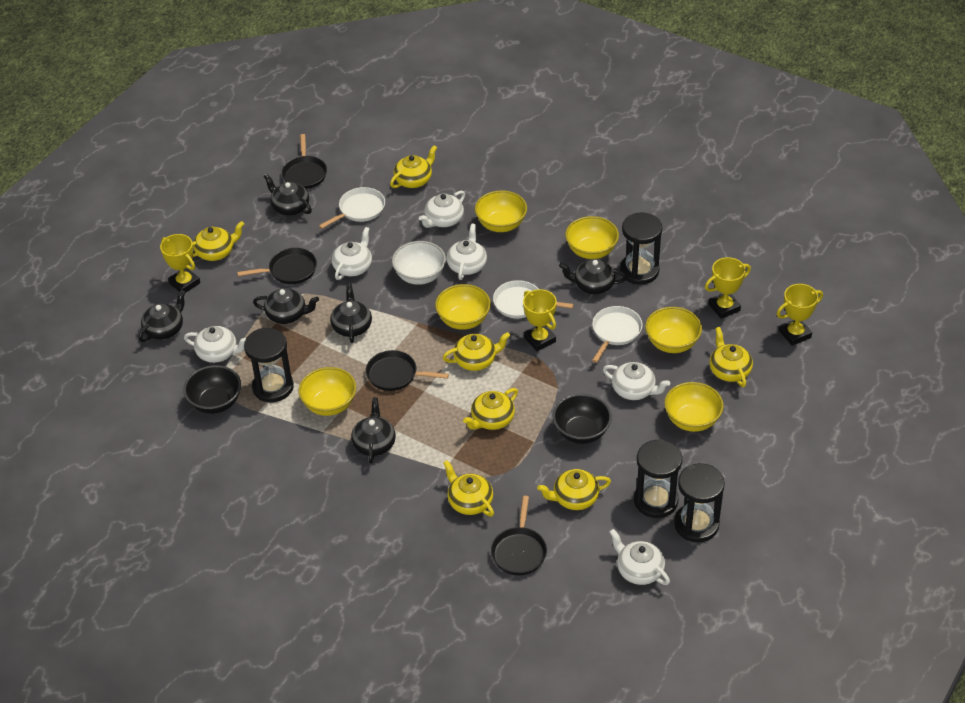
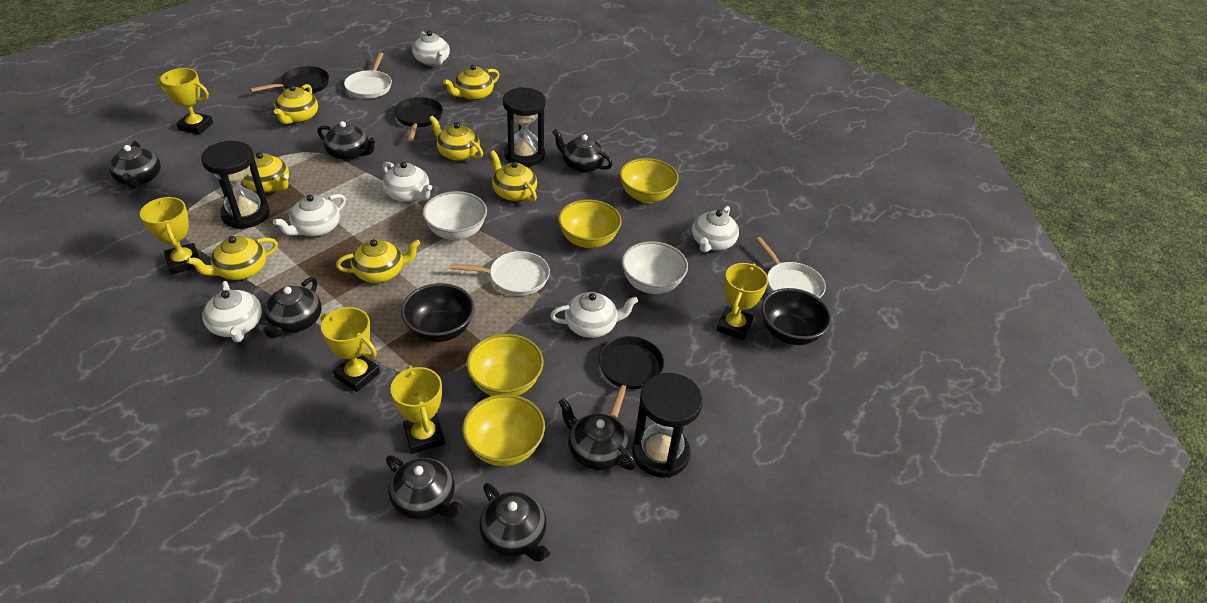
black hourglass: [244,328,294,402] [620,213,662,285] [634,439,682,518] [674,463,725,542] = 4 -> [201,141,270,229] [503,87,546,167] [632,373,703,478] = 3
black pan: [237,248,317,284] [282,134,327,189] [366,350,449,391] [491,496,547,575] = 4 -> [250,66,329,93] [394,97,443,141] [599,336,664,419] = 3
black teapot: [138,290,185,342] [253,288,319,324] [264,174,312,216] [330,283,372,343] [351,397,396,464] [559,259,627,294] = 6 -> [109,141,161,189] [258,277,321,338] [318,121,377,160] [386,455,463,520] [479,483,550,562] [552,129,613,173] [559,398,636,470] = 7
white bowl: [392,241,446,285] = 1 -> [422,191,487,240] [622,241,688,294] = 2
yellow bowl: [299,367,356,416] [435,284,491,330] [475,190,527,232] [565,216,619,259] [645,307,702,353] [664,382,724,432] = 6 -> [462,394,545,466] [466,334,544,396] [558,199,622,248] [620,158,679,203] = 4
yellow trophy: [160,234,200,293] [523,289,557,351] [705,257,751,319] [777,284,823,346] = 4 -> [140,197,199,275] [157,68,213,135] [321,307,380,392] [390,365,445,454] [717,263,768,340] = 5

